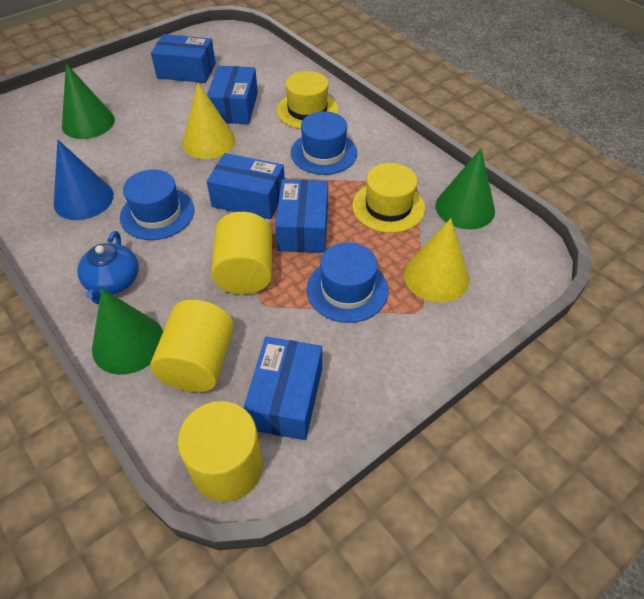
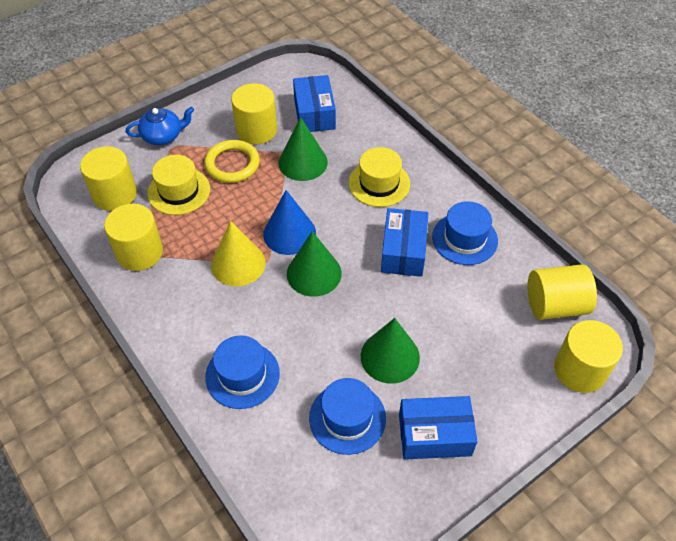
blue box: [151,34,216,83] [207,66,258,124] [207,153,285,219] [243,337,322,440] [275,179,328,253] = 5 -> [293,75,336,132] [381,208,428,277] [399,396,478,459] = 3
yellow cone: [182,83,236,159] [404,218,469,303] = 2 -> [211,221,266,286] = 1
yellow cylinder: [150,300,234,392] [177,401,263,502] [211,212,272,295] = 3 -> [80,146,137,211] [104,204,163,271] [231,83,277,144] [527,264,597,320] [554,320,623,393] = 5
yellow ring: none = 0 -> [204,140,260,183] = 1

